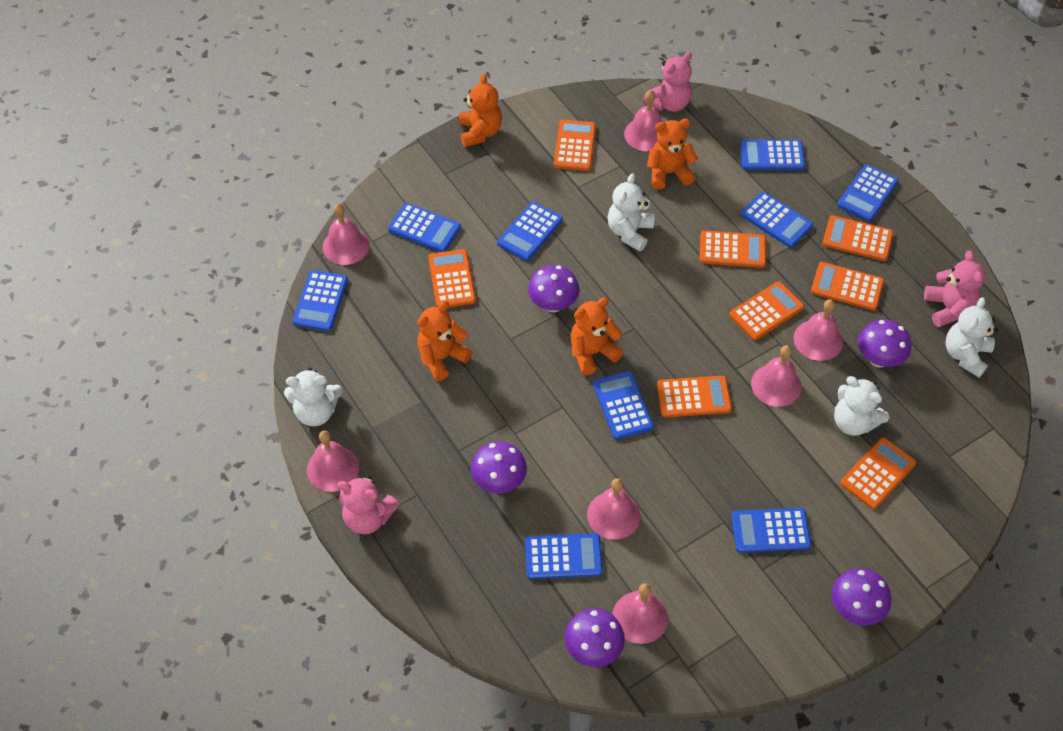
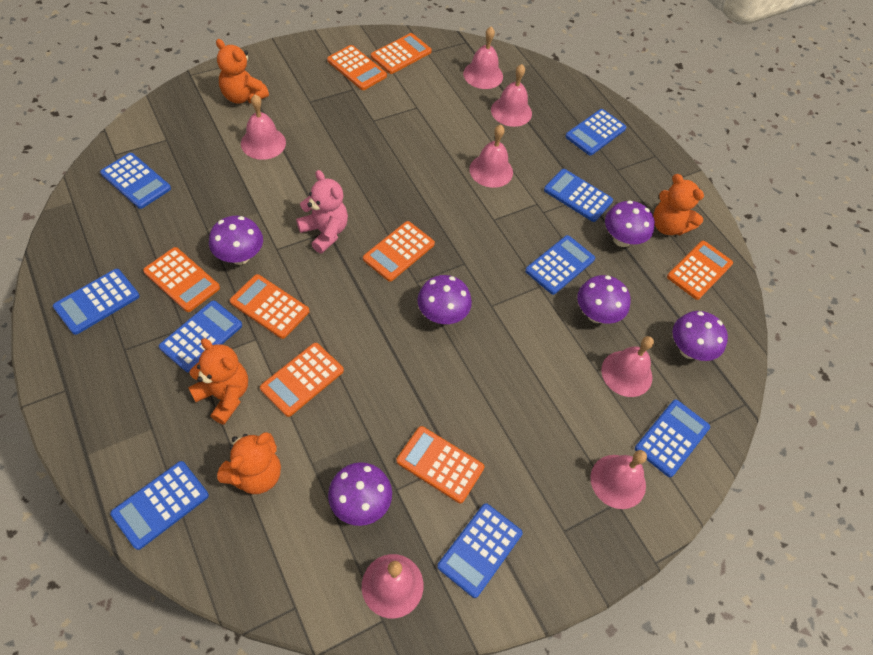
pink teddy bear: [337,475,400,534] [643,52,692,112] [924,251,985,327] = 3 -> [296,170,348,254] = 1
purple mushroom: [471,441,527,493] [528,265,580,312] [564,608,625,667] [831,568,891,625] [858,319,911,368] = 5 -> [209,216,263,265] [328,462,392,526] [417,275,472,324] [577,275,631,324] [605,200,655,247] [672,311,728,361] = 6
white teddy bear: [284,368,342,426] [608,173,655,251] [834,376,889,436] [945,297,998,378] = 4 -> none = 0

